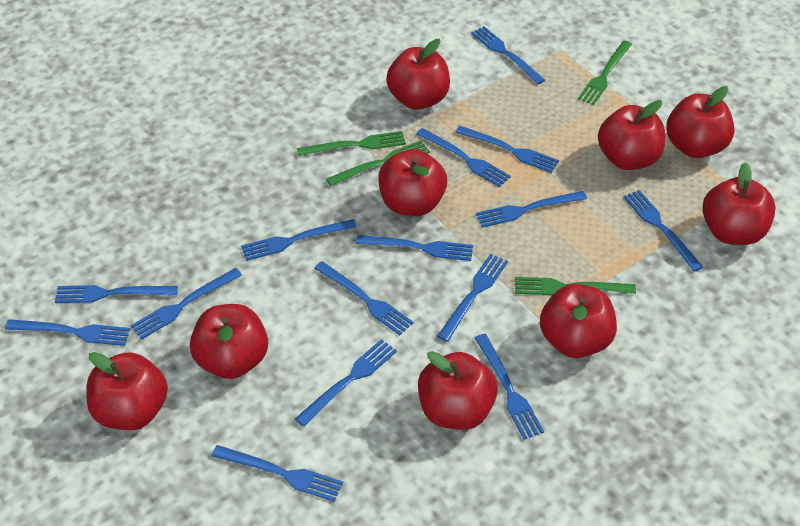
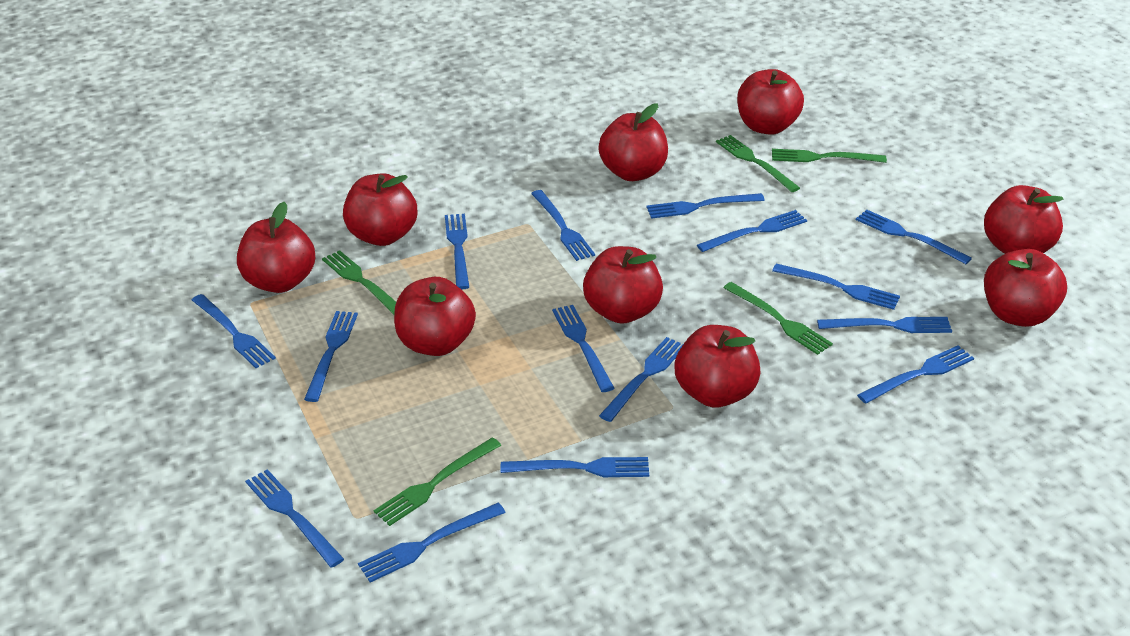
green fork: [297,131,406,156] [326,140,430,186] [515,277,636,295] [578,41,632,105] = 4 -> [322,250,396,315] [373,437,502,526] [716,135,800,192] [723,282,833,355] [772,149,887,163] = 5

